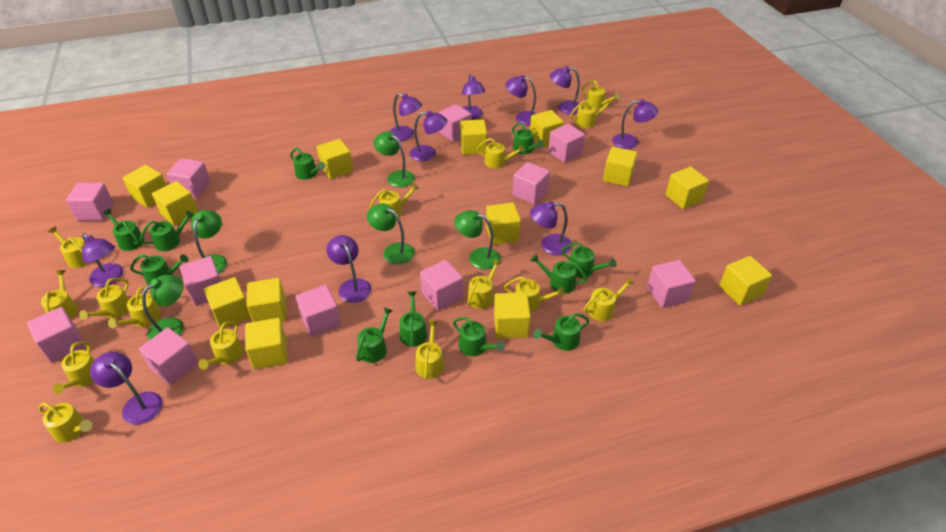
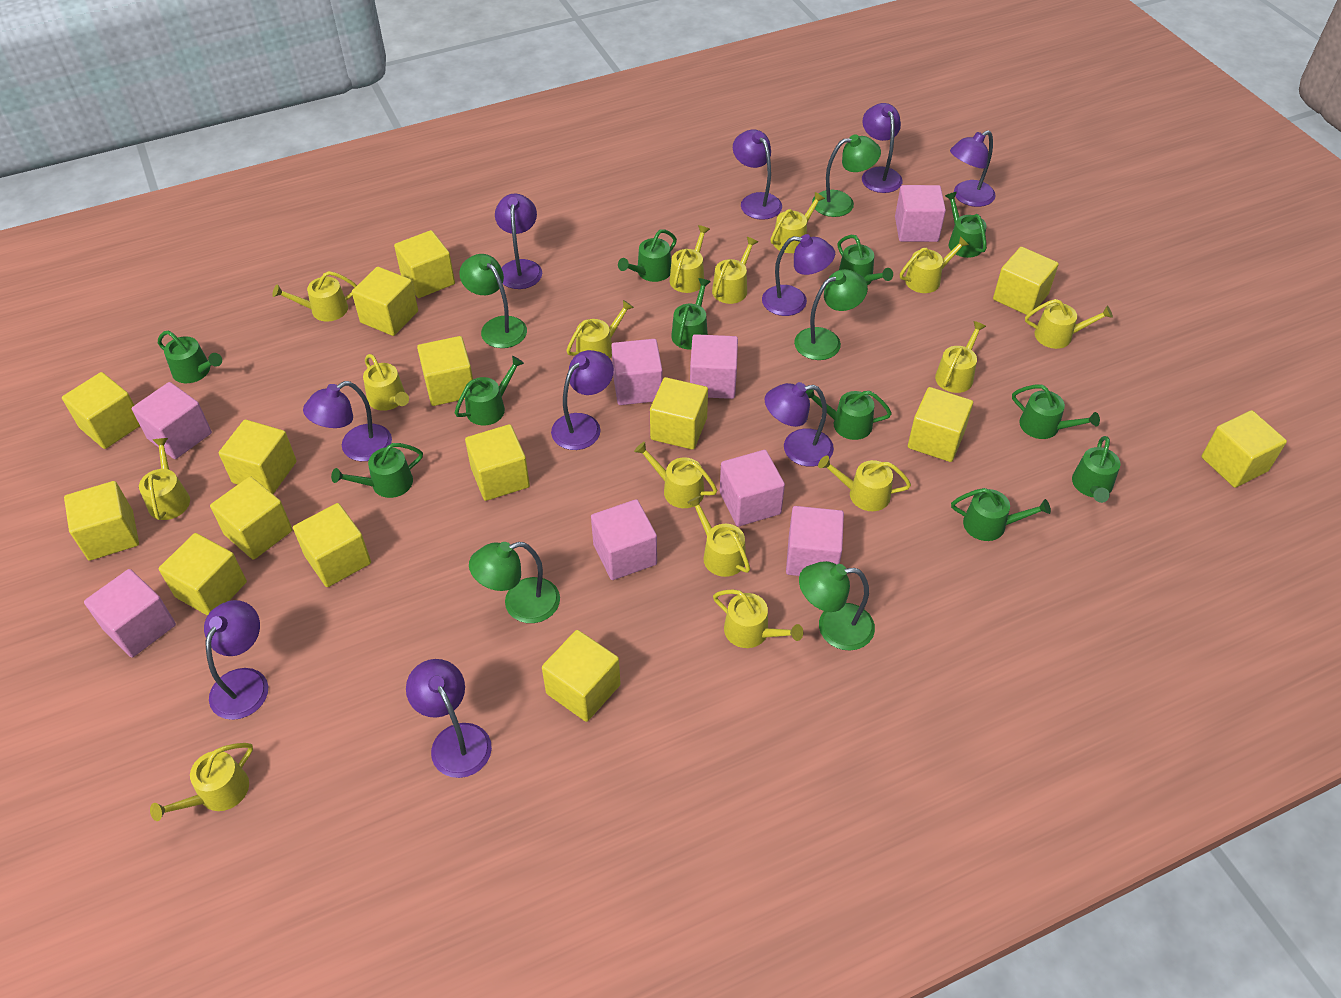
pink cube: [27,307,85,363] [66,183,114,221] [139,327,198,385] [167,158,211,198] [180,256,221,306] [296,285,341,337] [420,260,463,311] [438,104,471,142] [513,162,550,205] [548,124,585,163] [647,260,696,308] = 11 -> [84,569,176,658] [132,382,212,459] [591,499,657,580] [611,339,663,405] [690,334,738,399] [720,450,785,526] [786,506,844,576] [895,185,946,242] = 8
yellow cube: [123,165,166,208] [152,181,198,226] [204,277,251,329] [245,318,288,369] [247,278,287,322] [317,139,353,179] [460,119,487,155] [486,202,521,245] [494,292,531,339] [530,110,564,148] [603,147,637,187] [666,167,709,209] [719,256,772,306] = 13 -> [62,372,140,449] [64,481,139,561] [159,533,247,616] [210,476,293,560] [219,419,297,494] [293,503,371,587] [352,267,418,336] [394,230,455,298] [417,336,473,406] [465,424,530,501] [542,630,621,722] [650,377,708,450] [908,387,973,462] [993,247,1059,315] [1202,410,1287,488] = 15

